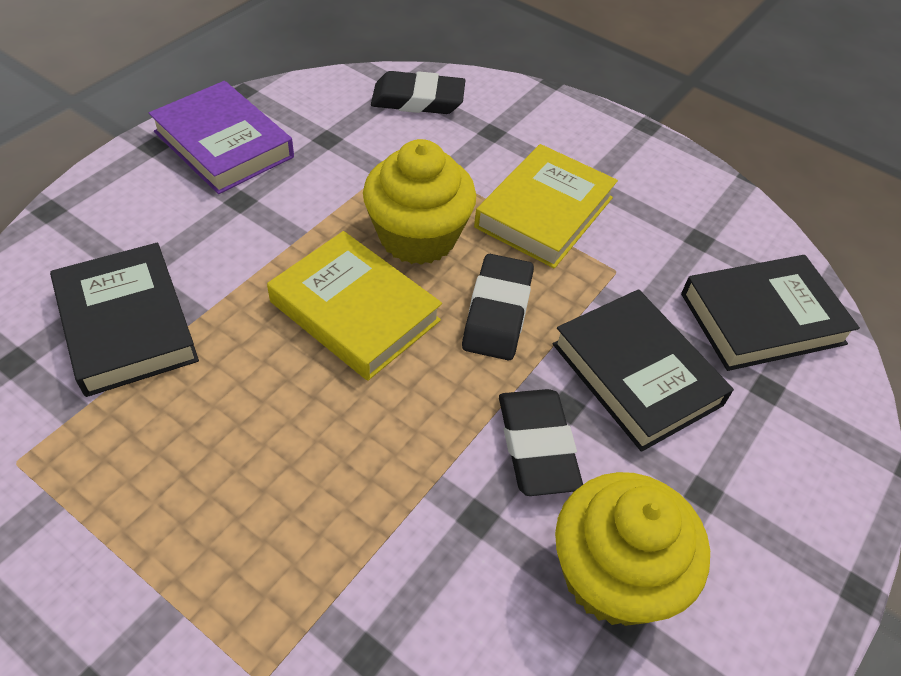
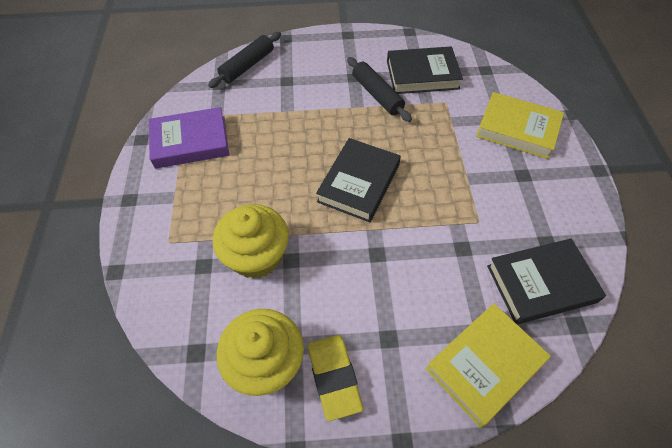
black eraser: [371,71,465,114] [462,254,534,361] [499,389,583,496] = 3 -> none = 0
black rolling pin: none = 0 -> [208,32,281,88] [347,57,412,122] = 2
yellow eraser: none = 0 -> [308,335,363,421] = 1

